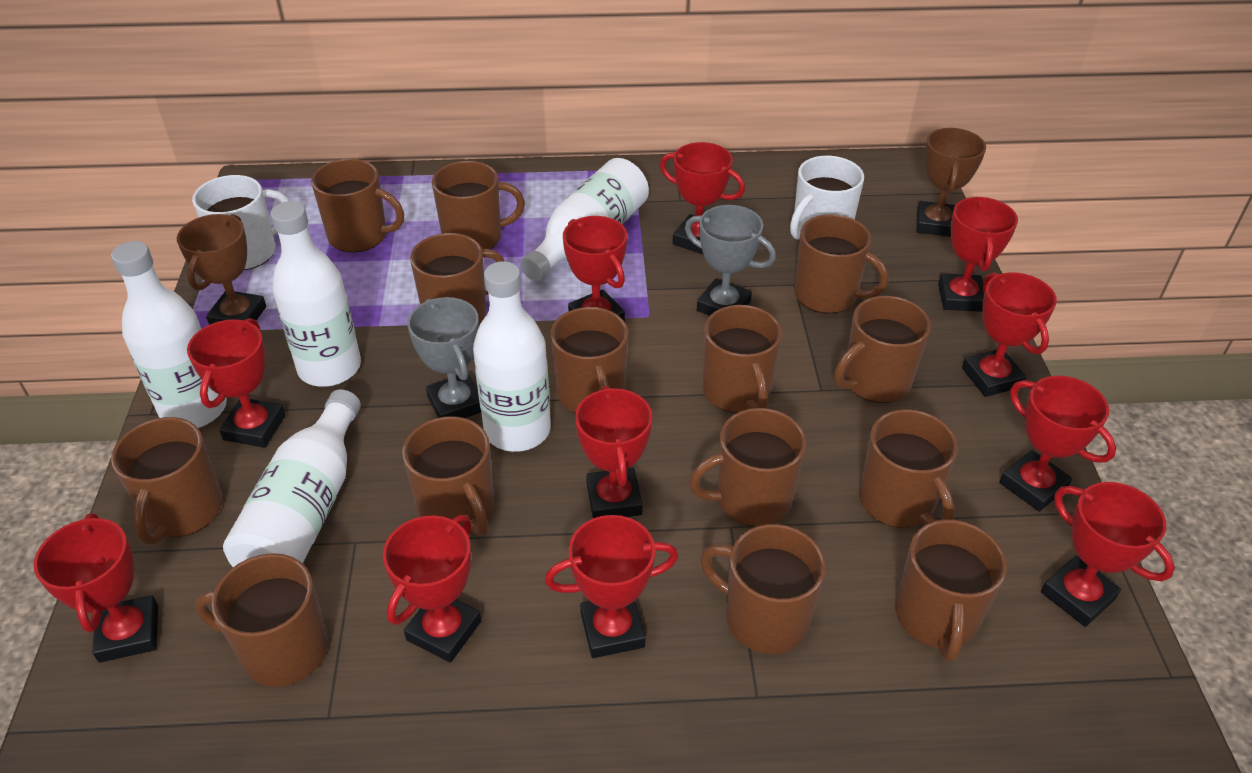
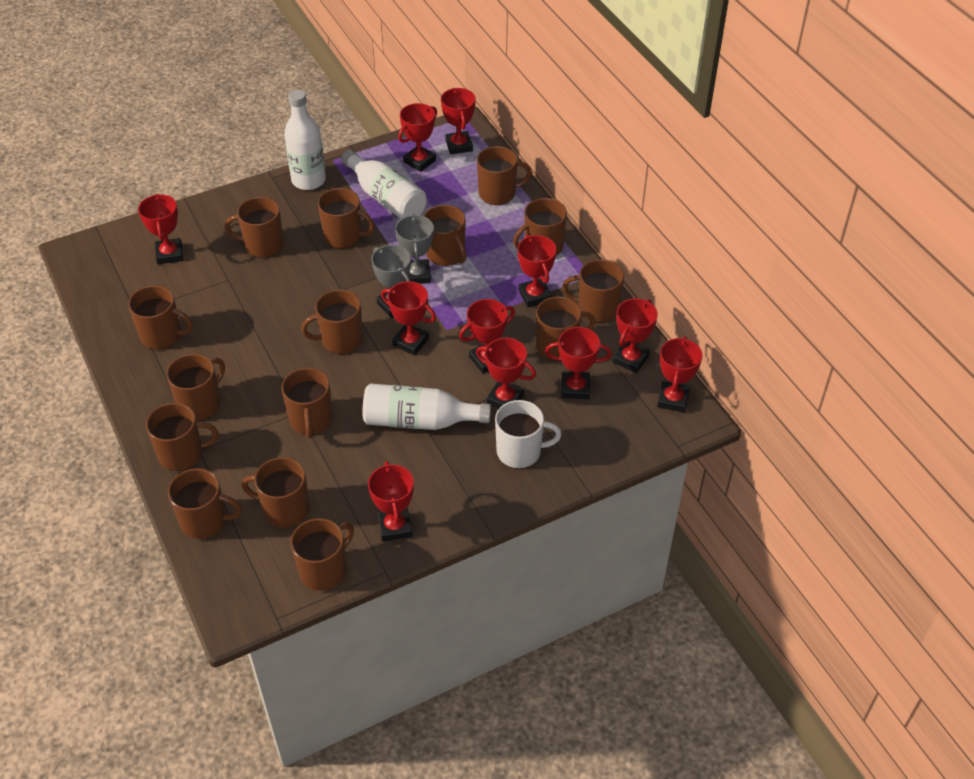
brown mug: [111,417,223,545] [195,553,329,687] [311,159,404,253] [402,416,494,536] [410,233,504,324] [432,161,525,249] [550,307,628,413] [689,408,806,526] [700,524,826,654] [703,305,782,413] [794,214,889,314] [834,296,931,403] [859,409,958,528] [895,519,1007,662] = 14 -> [128,285,193,349] [146,403,218,471] [166,354,225,420] [168,468,242,539] [225,197,284,258] [242,457,309,528] [281,368,333,439] [291,518,354,591] [301,290,363,354] [318,188,375,249] [424,205,466,266] [477,146,532,205] [513,198,567,256] [536,296,595,361] [562,259,624,323] = 15
brown trophy: [177,214,266,325] [916,128,986,237] = 2 -> none = 0
white bottle: [111,241,227,428] [223,389,361,567] [271,201,361,386] [473,261,551,452] [520,158,649,281] = 5 -> [284,90,326,190] [341,150,427,219] [362,383,491,430] = 3
white mug: [192,175,289,270] [790,156,864,240] = 2 -> [495,400,561,468] = 1

